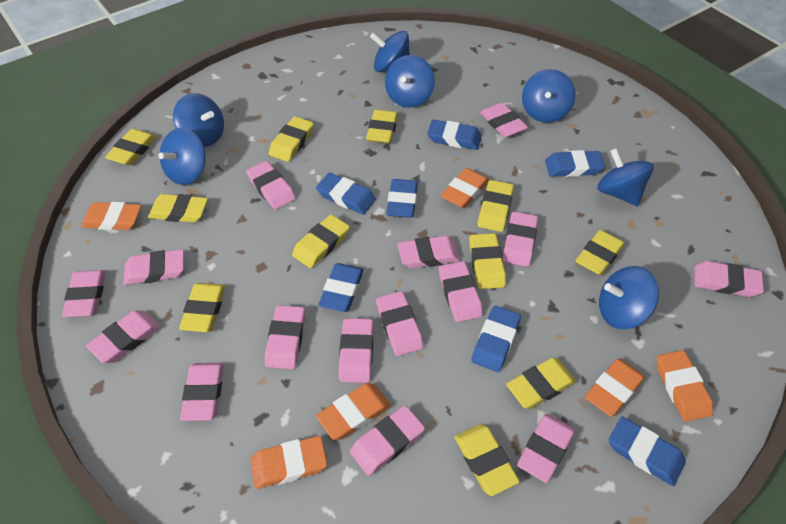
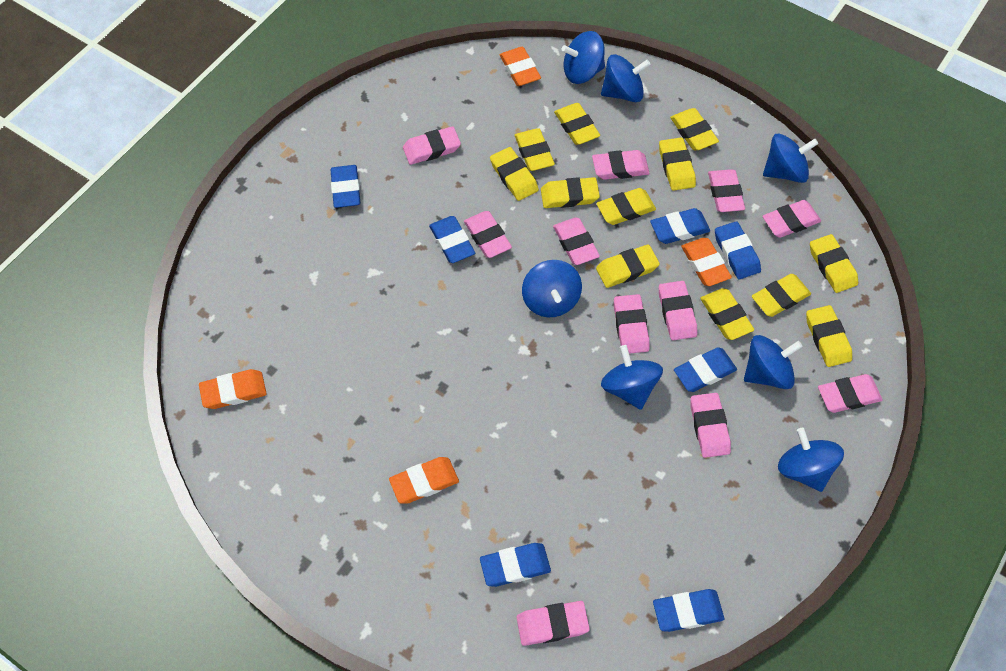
orange eraser: [81,202,141,230] [251,436,327,489] [316,383,391,440] [440,168,489,208] [585,359,645,417] [657,350,713,422] = 6 -> [199,369,267,409] [389,457,459,504] [500,47,541,86] [681,238,732,286] = 4
pink eraser: [62,270,106,317] [86,310,161,363] [123,249,184,285] [180,363,224,421] [246,161,296,210] [265,305,305,369] [339,318,373,383] [350,406,425,476] [376,291,424,356] [397,236,460,268] [439,261,483,322] [480,103,528,137] [503,212,538,267] [517,414,575,483] [694,261,764,297] = 15 -> [403,126,461,165] [464,211,512,258] [516,601,590,646] [553,218,600,265] [592,150,649,180] [614,294,650,354] [659,281,697,340] [690,393,731,458] [708,169,745,212] [763,200,821,238] [818,374,882,413] = 11
yellow eraser: [105,129,157,165] [148,194,208,223] [179,283,225,332] [269,116,314,162] [292,215,350,268] [366,110,398,143] [454,424,520,496] [469,233,506,289] [478,180,514,232] [506,358,576,409] [575,230,625,275] = 11 -> [490,147,539,201] [515,128,555,171] [541,177,600,208] [554,103,600,145] [596,188,656,225] [596,244,660,288] [659,138,696,191] [670,108,719,150] [700,288,754,340] [752,274,811,317] [806,305,852,367] [810,234,858,293] = 12

